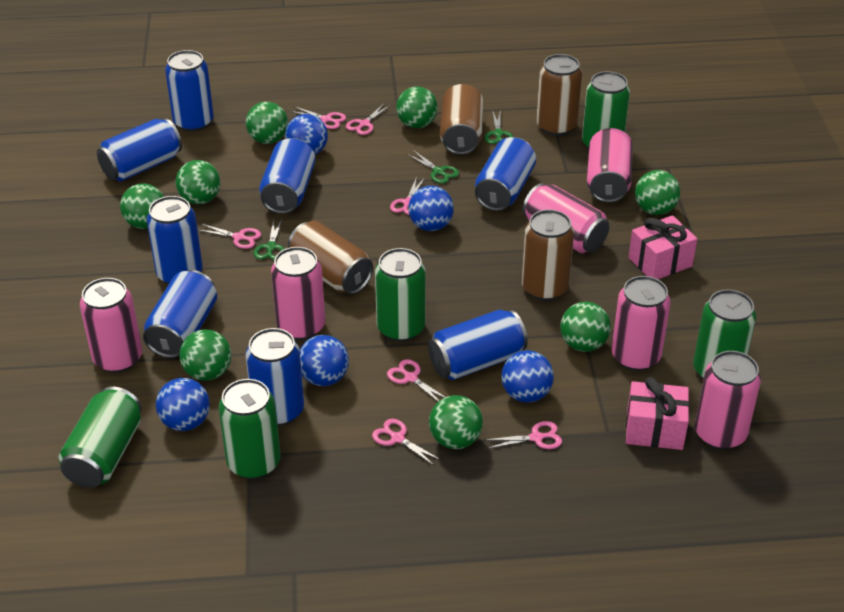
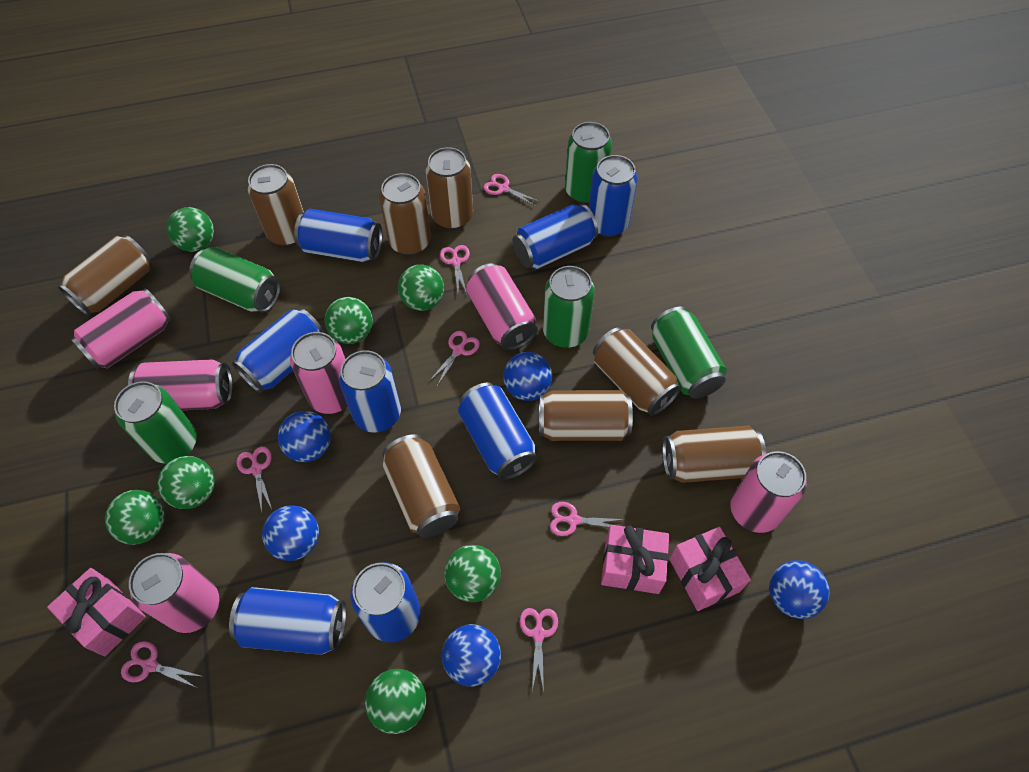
brown can: [288,221,373,294] [440,84,483,155] [522,209,574,301] [536,54,582,136] = 4 -> [58,235,152,316] [248,164,304,246] [379,173,431,255] [382,434,460,538] [425,147,473,229] [539,390,633,441] [593,327,681,416] [662,425,766,483] = 8
green ball: [120,183,164,229] [176,160,221,204] [180,329,231,381] [246,102,288,144] [396,87,438,128] [429,395,483,449] [560,302,611,352] [635,170,680,215] = 8 -> [105,490,165,545] [158,456,215,509] [167,207,214,252] [325,297,373,344] [365,669,426,734] [398,265,444,311] [444,545,501,602] = 7
green scissors: [254,219,284,260] [407,151,459,184] [485,109,513,144] = 3 -> none = 0
pink gift: [626,377,689,450] [629,215,697,279] = 2 -> [47,568,146,656] [601,525,669,594] [669,527,751,611] = 3

